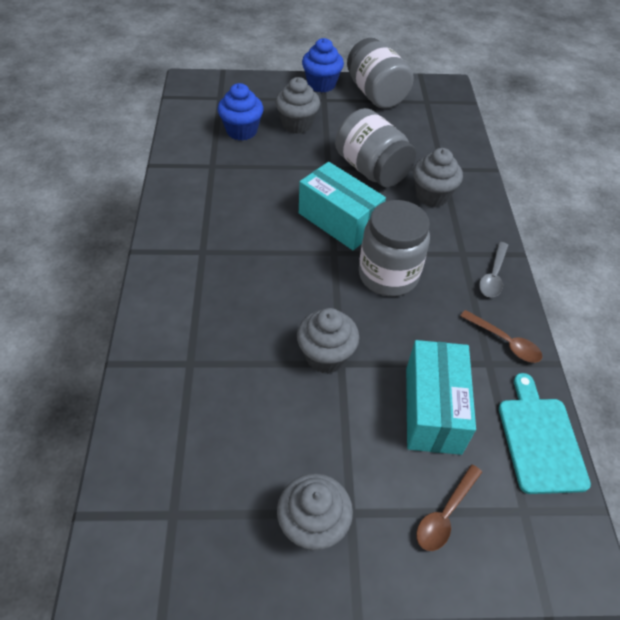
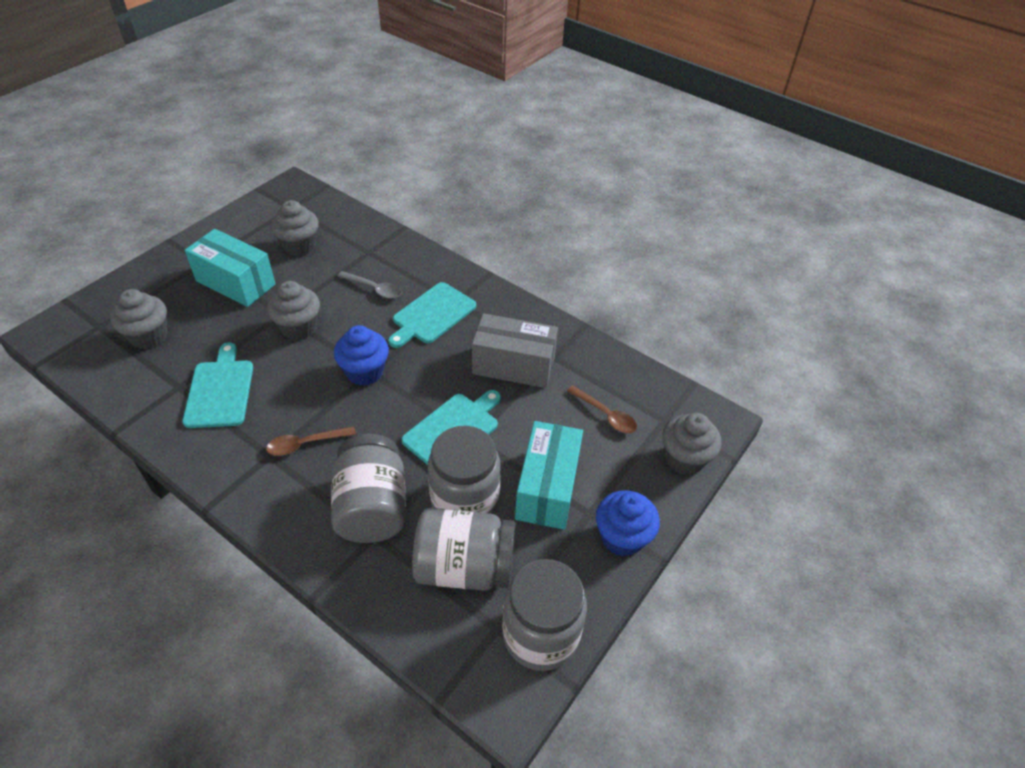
grey box: none = 0 -> [472,313,558,388] = 1
grey jar: [335,108,416,187] [347,38,414,109] [359,200,430,296] = 3 -> [331,434,406,543] [412,508,516,591] [428,426,501,514] [502,559,587,671] = 4
turquoise cutting board: [499,373,591,494] = 1 -> [182,342,253,428] [388,282,476,348] [402,390,501,465] = 3

